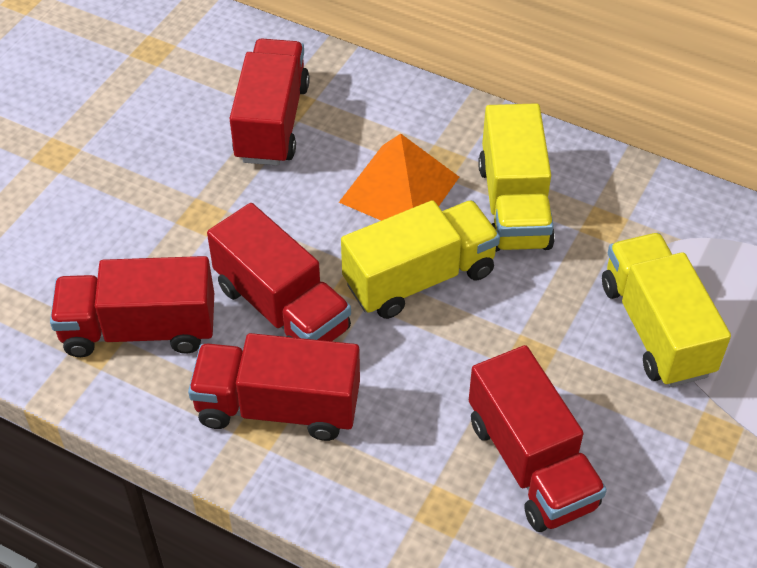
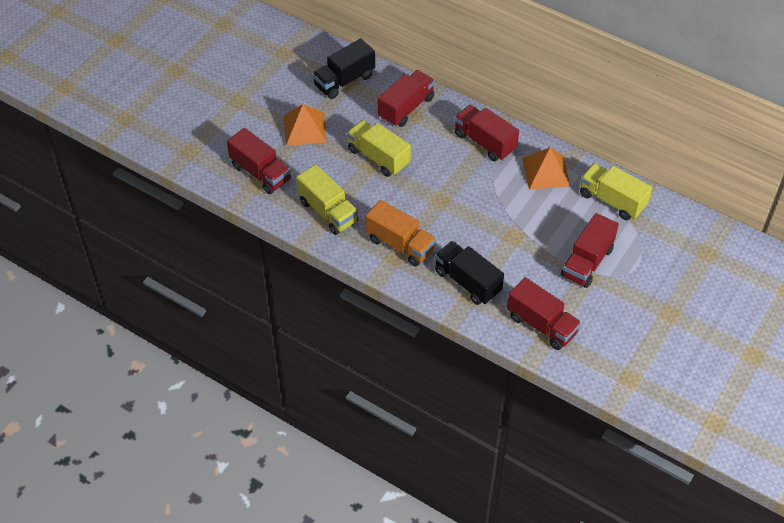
black truck: none = 0 -> [312,39,375,99] [435,241,504,305] = 2
orange pyramid: [339,133,459,221] = 1 -> [284,104,327,146] [522,147,570,190] = 2
orange truck: none = 0 -> [365,200,436,266] = 1

